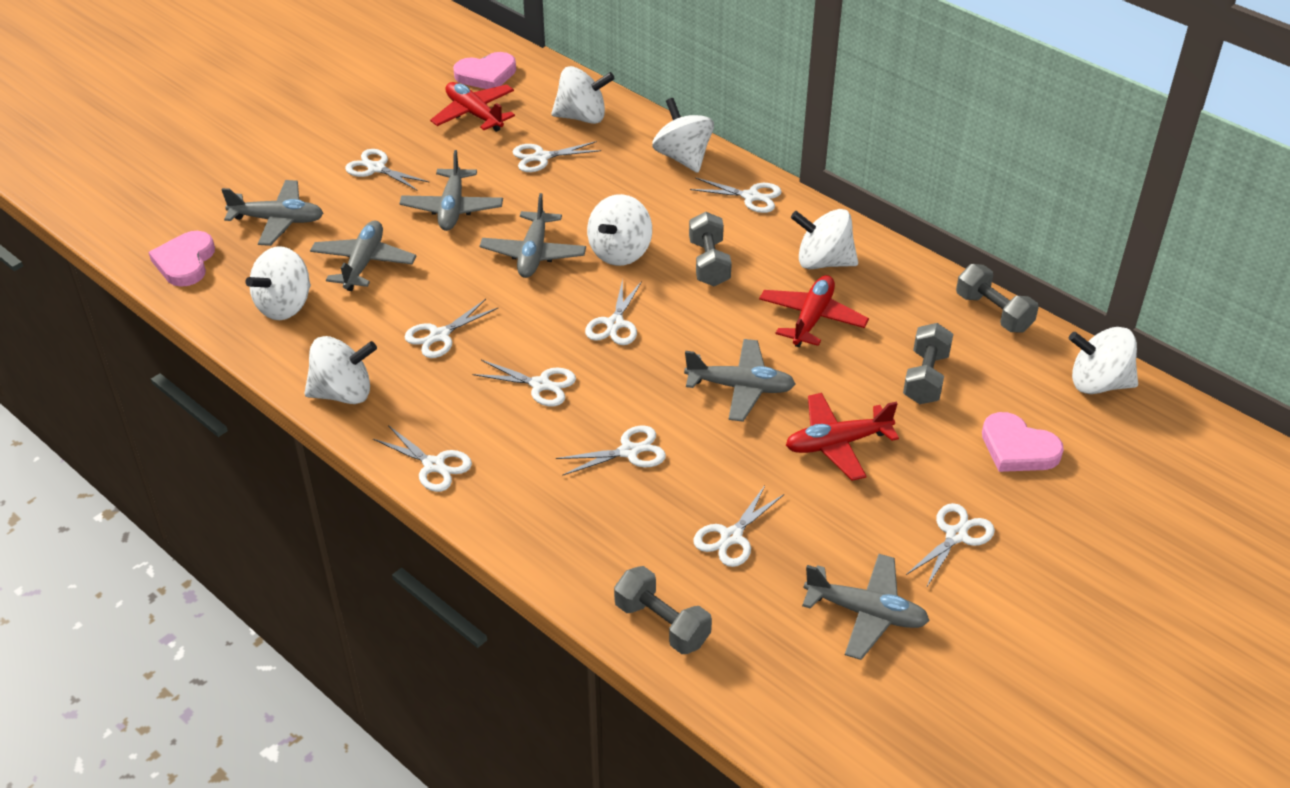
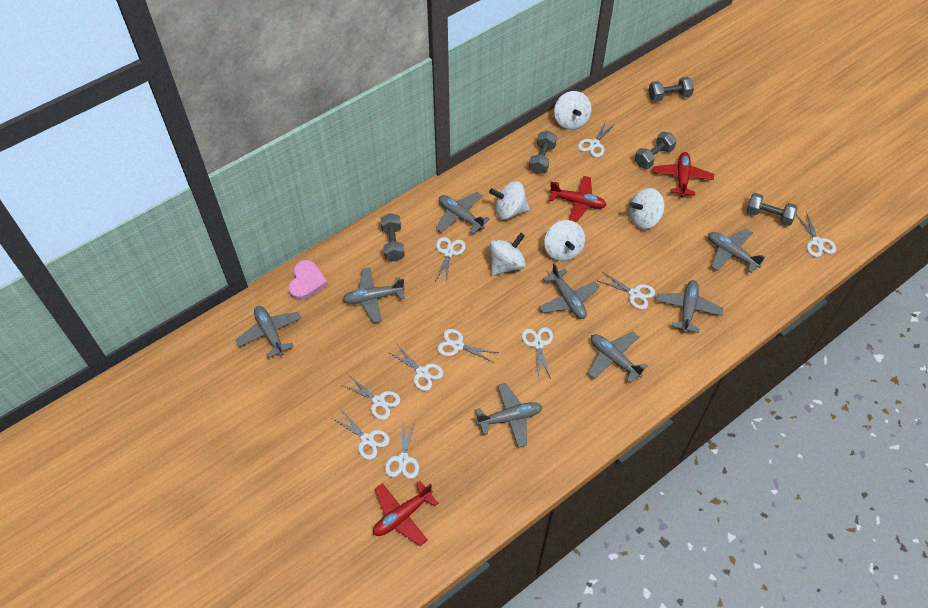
grey dumbbell: [614,566,712,654] [689,212,732,286] [903,323,953,404] [956,264,1039,333] = 4 -> [380,213,405,261] [529,131,557,174] [634,132,677,169] [649,77,694,102] [746,193,798,226] = 5
grey plane: [221,180,324,246] [310,221,416,291] [399,150,503,231] [480,193,586,278] [684,339,795,422] [802,554,930,660] = 6 -> [236,306,301,358] [343,267,405,323] [436,192,490,234] [476,383,542,448] [539,263,600,319] [588,332,648,383] [656,280,723,333] [708,228,765,273] = 8
pink heart: [148,231,215,287] [453,52,516,89] [982,412,1064,472] = 3 -> [288,260,328,300] = 1
white spinning top: [246,246,311,320] [304,336,377,404] [551,66,615,124] [587,194,652,266] [652,98,714,173] [791,209,858,269] [1069,327,1138,394] = 7 -> [489,181,530,220] [490,233,526,276] [544,220,585,262] [554,91,591,130] [629,188,665,229] = 5

